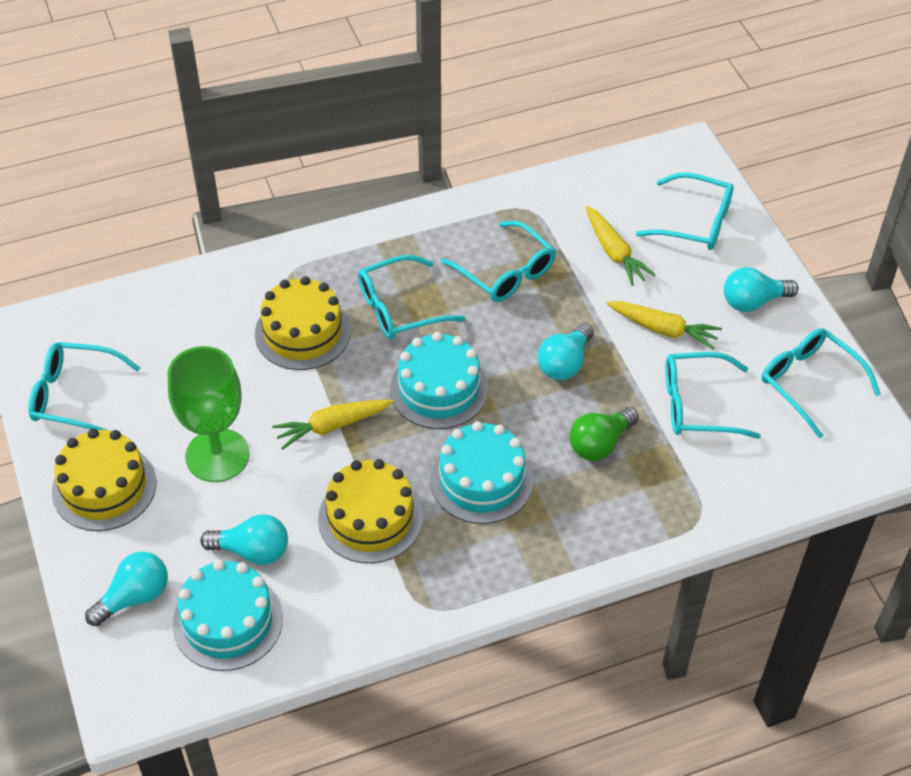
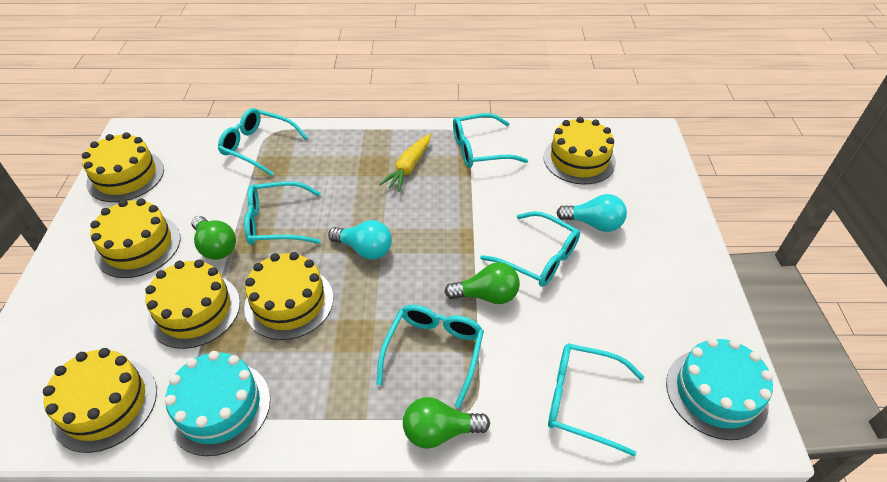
green goblet: [168,346,250,482] = 1 -> none = 0
green light bulb: [569,407,639,461] = 1 -> [191,216,236,260] [403,397,490,449] [444,262,520,304] = 3
turquoise cake: [172,560,283,671] [390,332,488,429] [430,421,533,524] = 3 -> [165,351,270,456] [666,338,773,440] = 2
turquoise light bulb: [85,551,168,626] [200,514,288,565] [537,323,594,380] [724,267,799,312] = 4 -> [328,220,392,259] [556,194,627,232] = 2
yellow cake: [52,428,156,531] [255,276,351,370] [318,459,423,563] = 3 -> [43,348,157,453] [82,132,164,202] [90,199,181,278] [145,260,240,349] [244,252,333,340] [543,117,616,185] = 6
yellow carrot: [272,400,394,450] [586,206,656,286] [607,301,722,349] = 3 -> [379,134,431,192] = 1

